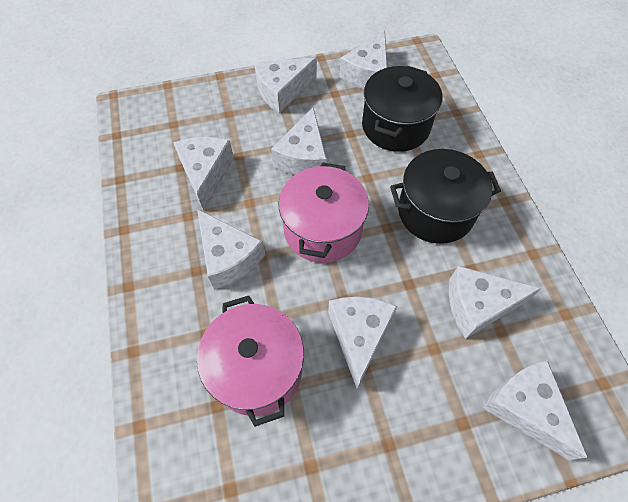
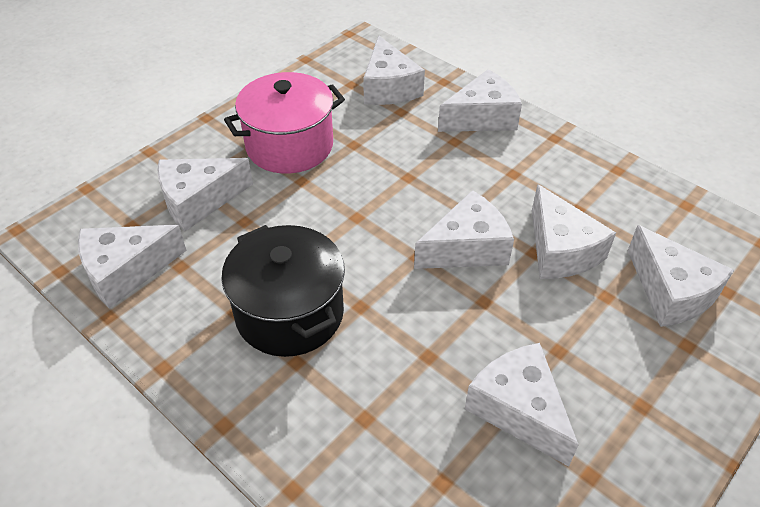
black pot: [362,66,442,152] [390,149,501,244] = 2 -> [221,225,345,357] = 1
pink pot: [197,296,304,427] [278,162,369,263] = 2 -> [224,72,345,173] = 1

